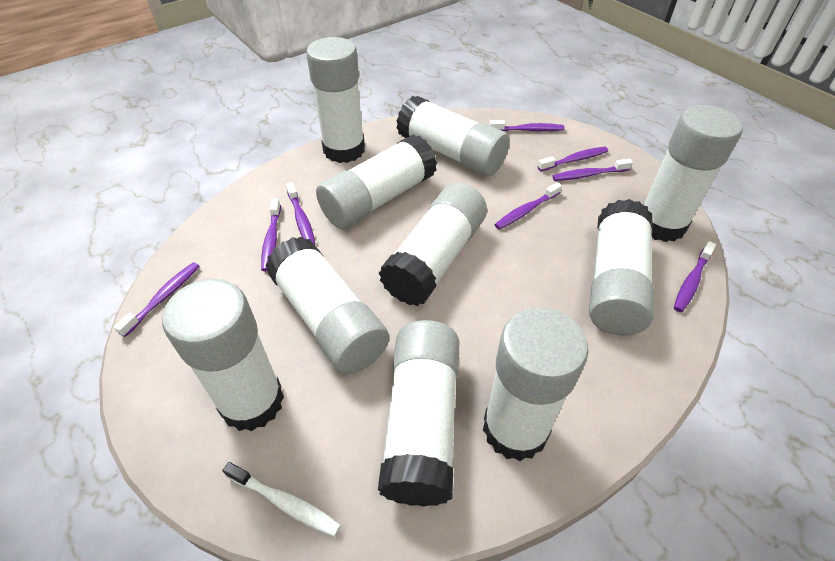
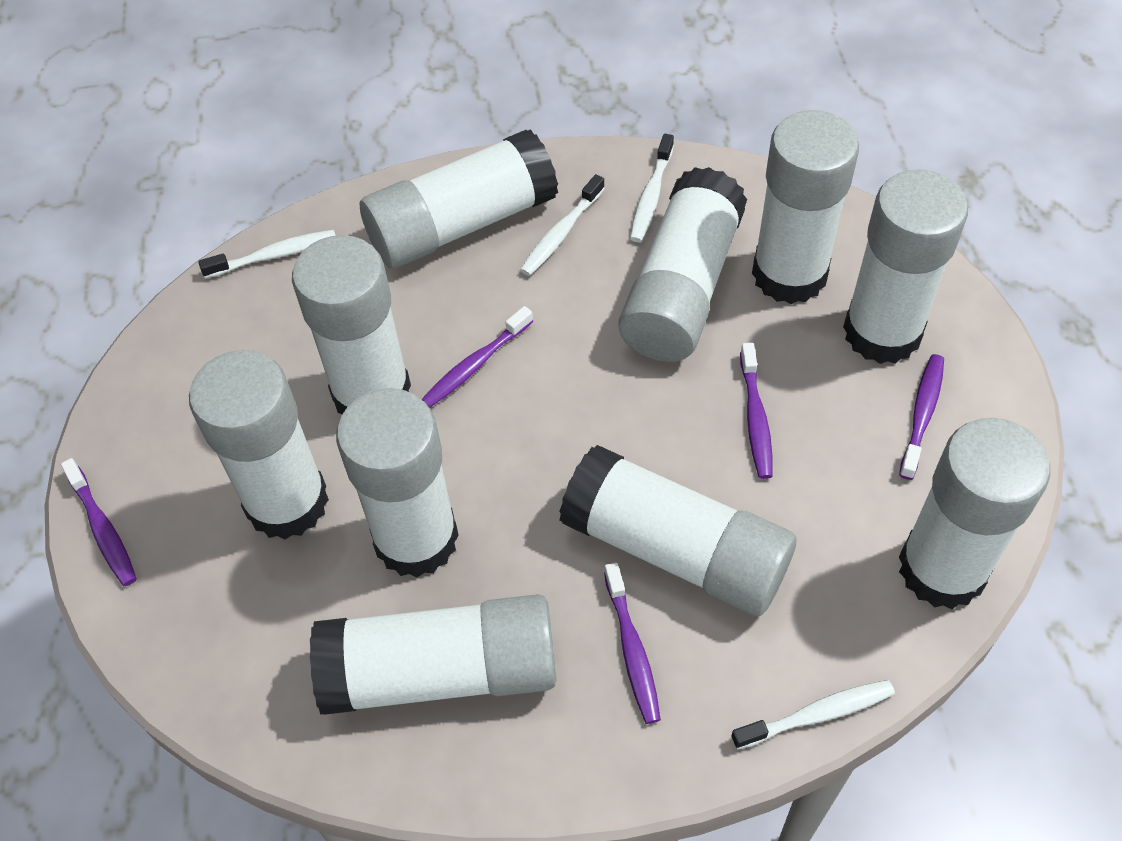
purple toothbrush: [114,262,199,337] [261,198,281,271] [286,182,316,245] [490,120,565,131] [494,182,562,229] [538,147,608,171] [553,159,633,181] [674,241,716,312] = 8 -> [61,458,137,586] [421,306,533,408] [604,562,661,724] [740,343,773,479] [899,354,944,480] = 5
white toothbrush: [222,462,341,537] = 1 -> [198,230,336,279] [520,174,605,276] [630,134,674,242] [731,680,895,750] = 4

